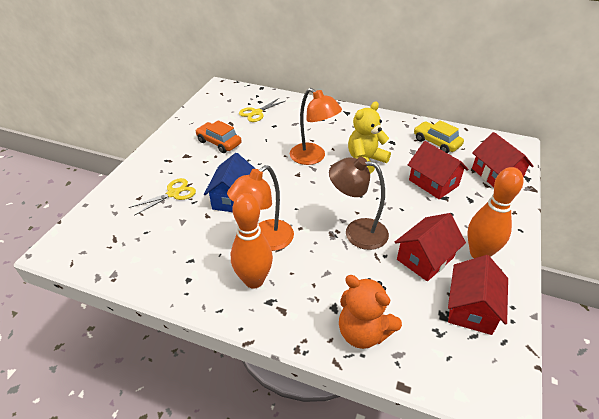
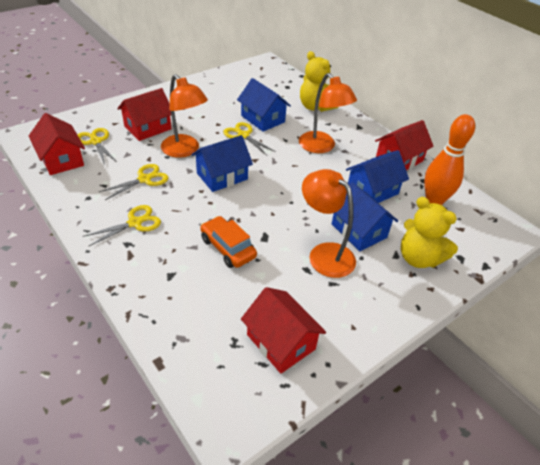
blue house: [204,153,256,212] = 1 -> [191,135,253,192] [237,78,291,132] [332,182,398,251] [346,150,409,203] = 4
brown lamp: [329,157,389,250] = 1 -> none = 0
orange bowling pin: [231,193,273,289] [468,167,524,258] = 2 -> [424,114,475,205] = 1
orange lamp: [227,165,294,251] [290,88,342,165] = 2 -> [161,74,208,158] [299,73,357,153] [302,169,356,278] = 3
orange teddy bear: [339,275,402,349] = 1 -> none = 0
yellow car: [414,120,464,153] = 1 -> none = 0
yellow scissors: [129,178,196,216] [239,98,285,122] = 2 -> [77,128,117,165] [83,205,161,247] [99,164,168,200] [223,122,276,155] = 4
yellow teddy bear: [348,102,391,174] = 1 -> [300,51,338,112] [401,197,458,268] = 2

